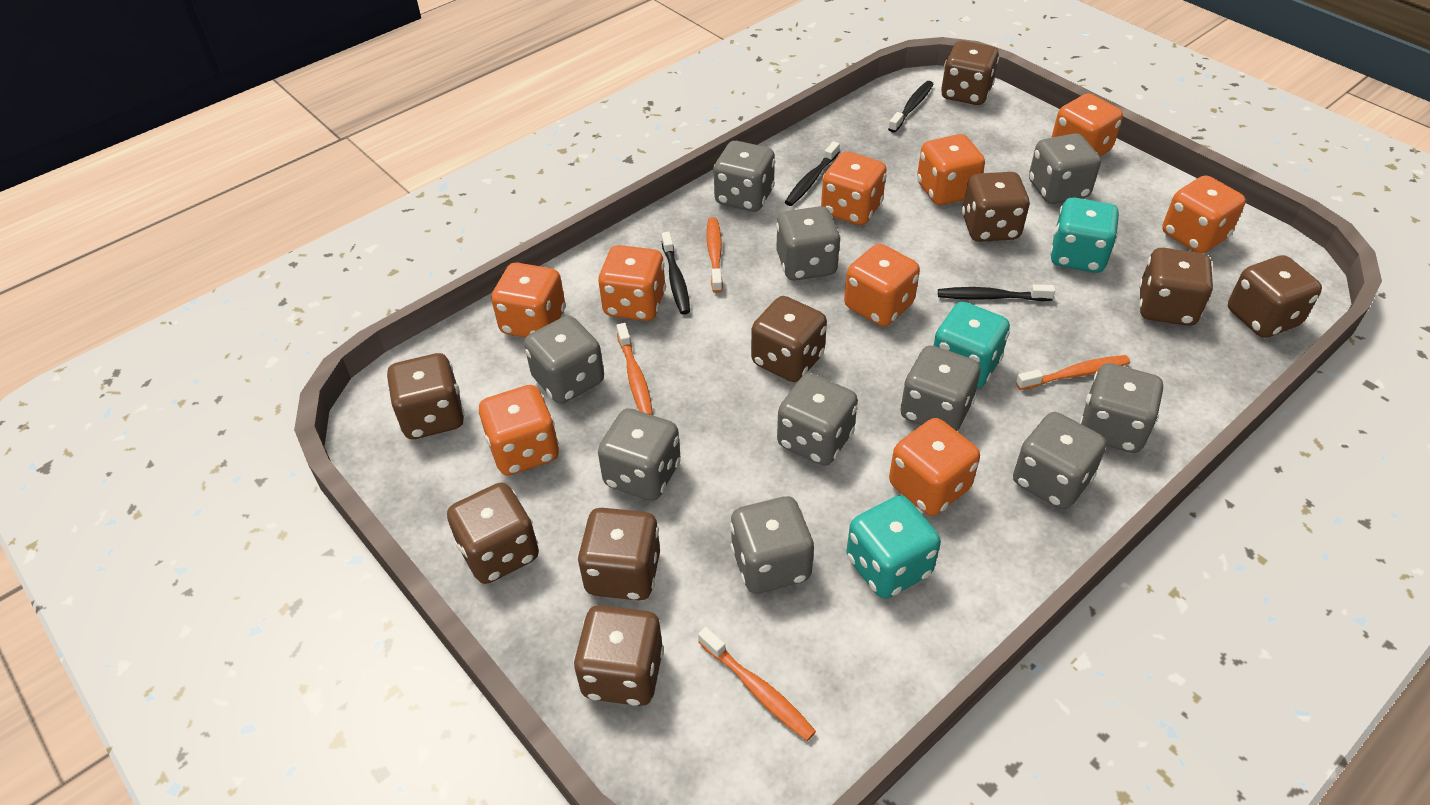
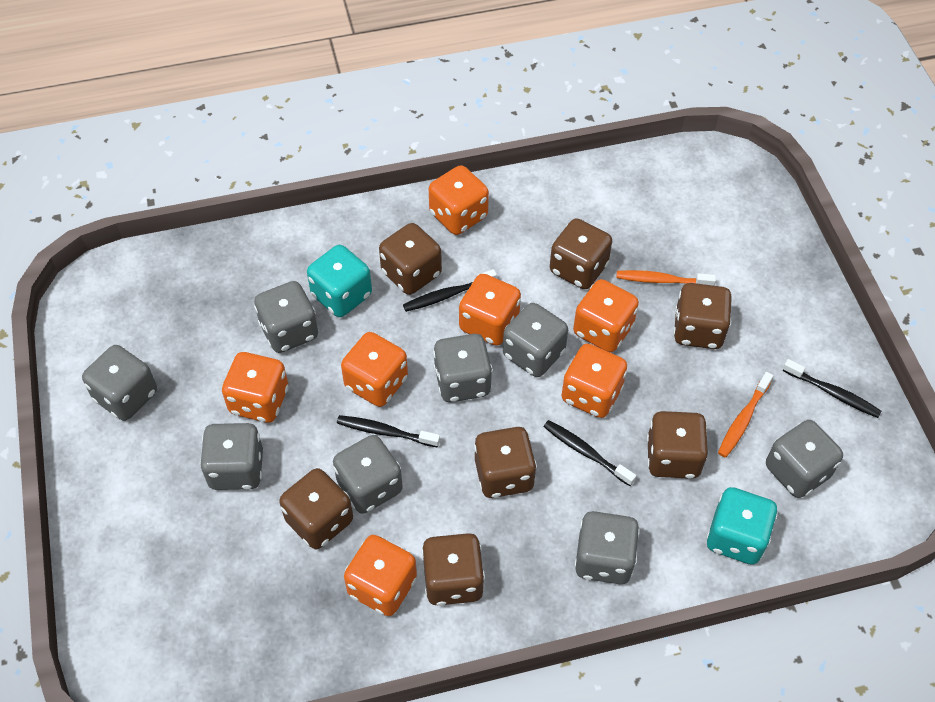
brown dice: [386,353,465,439] [447,483,539,584] [573,605,664,706] [577,508,660,600] [751,296,827,382] [941,41,999,105] [962,172,1030,242] [1139,248,1213,326] [1228,255,1322,338] = 9 -> [279,468,353,549] [379,223,442,295] [422,533,485,606] [474,427,537,498] [550,218,612,289] [647,411,708,479] [673,283,732,349] = 7
grey dice: [524,316,604,403] [598,408,680,501] [713,141,775,212] [730,496,814,594] [776,206,841,281] [777,373,858,466] [900,345,981,431] [1013,412,1106,509] [1029,133,1101,204] [1080,363,1163,453] = 10 -> [82,345,157,421] [200,423,263,490] [254,281,318,353] [333,435,403,514] [433,334,493,402] [503,303,568,377] [575,511,640,584] [766,420,843,498] = 8
orange dice: [479,385,559,475] [491,263,565,338] [598,245,666,321] [821,151,887,225] [844,244,920,326] [889,418,980,516] [917,134,985,205] [1051,93,1123,156] [1162,176,1246,253] = 9 -> [222,352,289,423] [341,332,408,407] [344,535,417,616] [429,165,489,235] [459,274,521,346] [562,344,627,418] [573,279,639,352] = 7
orange toothbrush: [616,323,653,415] [698,627,816,741] [707,217,723,293] [1016,355,1130,390] = 4 -> [616,270,716,286] [718,372,773,458] = 2
turquoise dice: [846,496,941,599] [933,302,1010,388] [1050,197,1119,273] = 3 -> [307,245,372,317] [706,487,778,565] = 2

